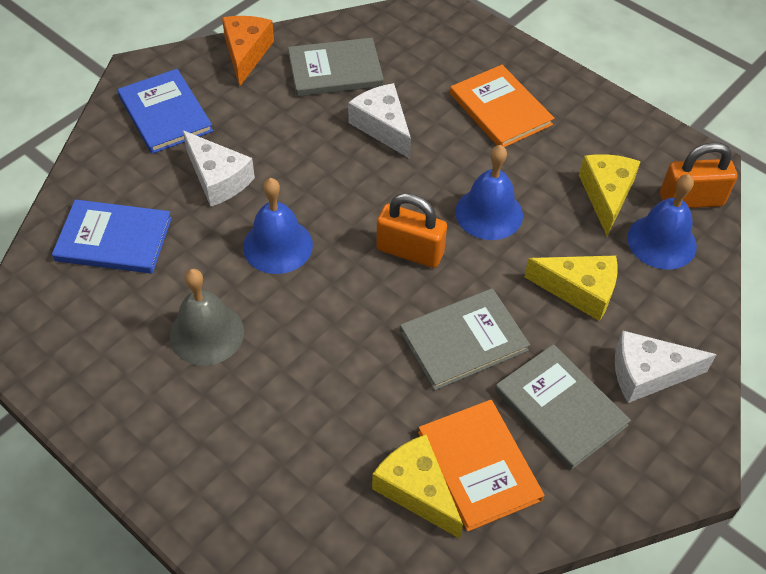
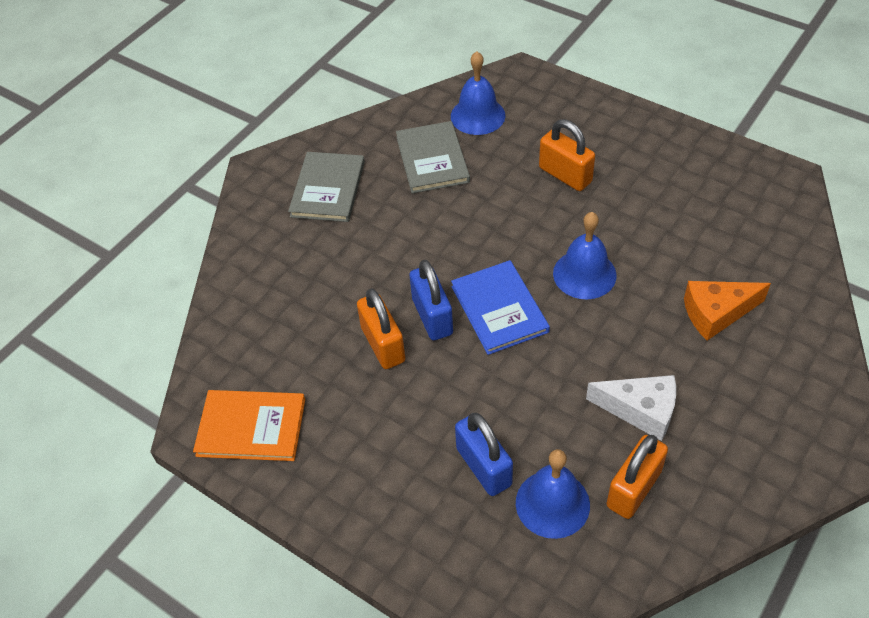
blue book: [52,199,172,273] [118,69,213,154] = 2 -> [451,260,550,355] = 1
blue padlock: none = 0 -> [410,260,453,340] [455,413,513,496] = 2
grey bell: [169,269,244,366] = 1 -> none = 0
grey book: [288,38,384,97] [400,288,530,390] [495,344,631,470] = 3 -> [288,152,365,222] [396,121,470,193] = 2
orange book: [418,400,544,532] [450,65,554,147] = 2 -> [193,390,305,461] = 1
orange padlock: [376,193,447,268] [660,142,737,208] = 2 -> [357,288,406,369] [539,119,595,191] [606,435,668,519] = 3
white cheese: [182,130,255,207] [348,83,411,159] [615,331,717,403] = 3 -> [586,375,676,441] = 1
yellow cheese: [372,434,463,539] [524,255,618,321] [579,154,641,236] = 3 -> none = 0

